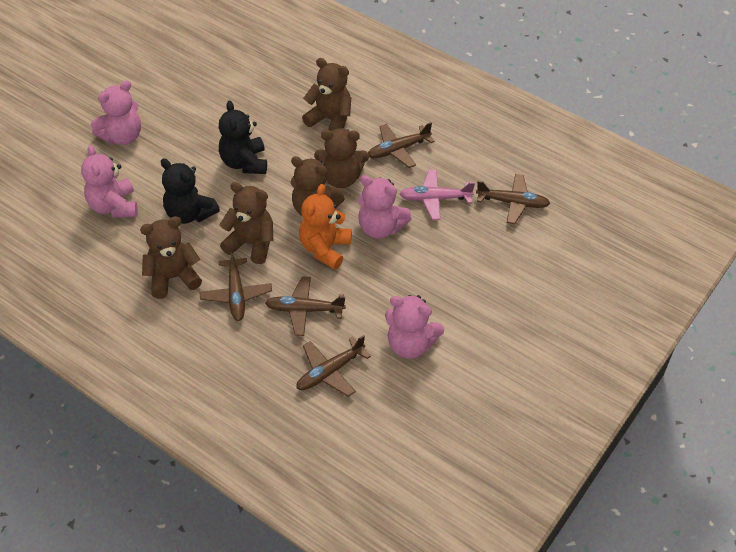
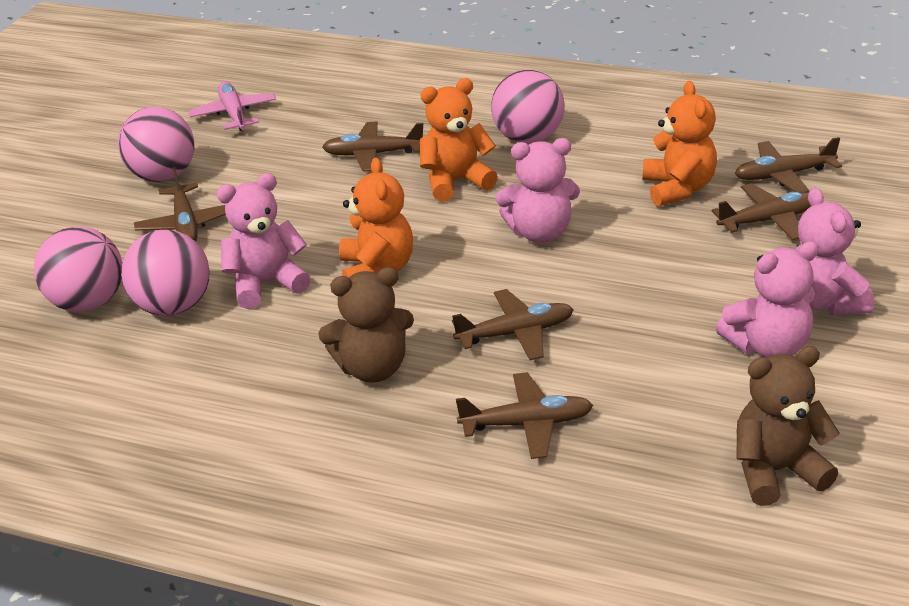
black teddy bear: [161,158,220,224] [219,101,267,174] = 2 -> none = 0
brown plane: [200,248,272,321] [265,276,346,336] [296,335,371,397] [368,122,435,168] [476,174,550,224] = 5 -> [134,167,226,242] [322,122,423,172] [452,289,574,360] [456,372,593,459] [712,183,811,240] [735,137,842,193] = 6
brown teddy bear: [140,216,202,299] [219,182,273,264] [291,156,345,216] [302,58,351,131] [314,128,369,188] = 5 -> [318,267,414,383] [736,346,839,506] = 2
orange teddy bear: [299,184,352,269] = 1 -> [339,158,413,278] [420,78,498,202] [642,81,717,207] = 3
pink ball: none = 0 -> [34,226,122,312] [118,107,194,182] [121,230,209,316] [491,70,564,144] = 4

